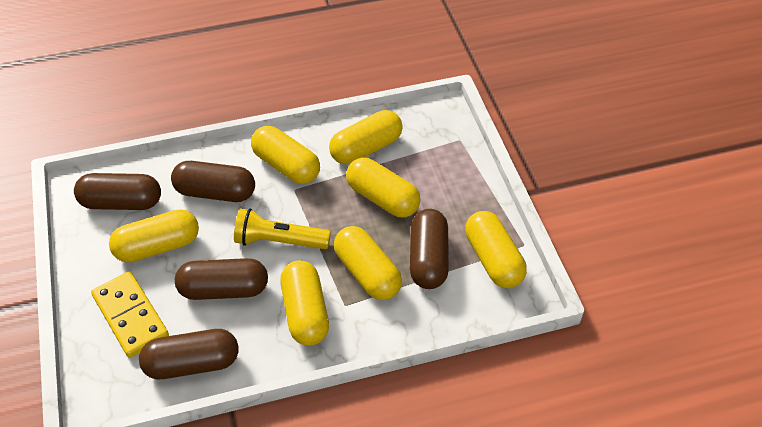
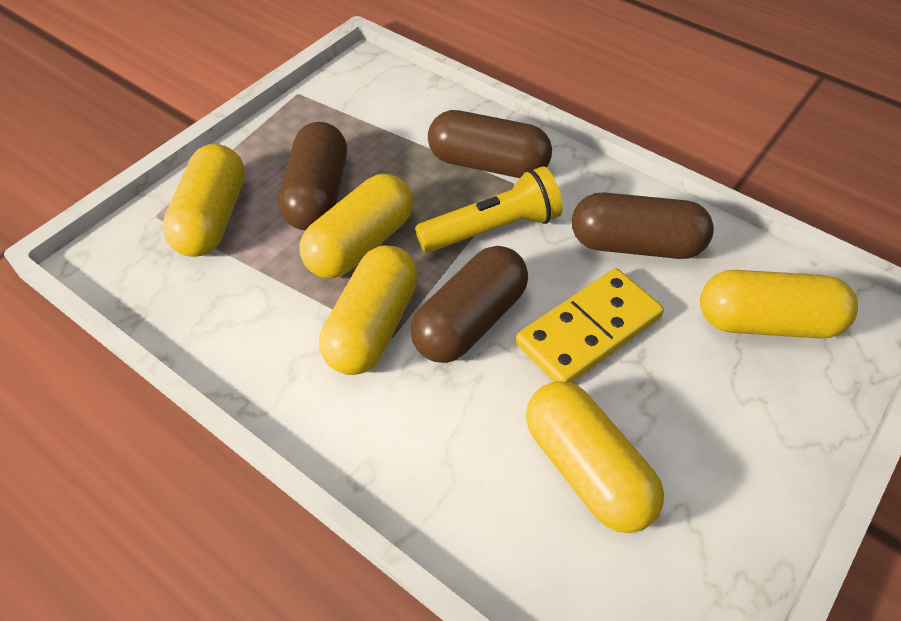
brown capsule: [74,173,161,210] [139,329,238,379] [171,161,255,202] [175,258,268,300] [410,209,449,289] = 5 -> [278,122,347,230] [411,246,528,363] [428,110,552,178] [572,193,714,259] = 4
yellow capsule: [109,209,199,263] [251,126,320,184] [280,260,329,346] [329,110,403,164] [334,226,402,300] [346,158,421,217] [465,211,527,288] = 7 -> [162,144,245,257] [300,174,413,279] [319,245,418,375] [526,381,664,533] [700,270,858,339] = 5

